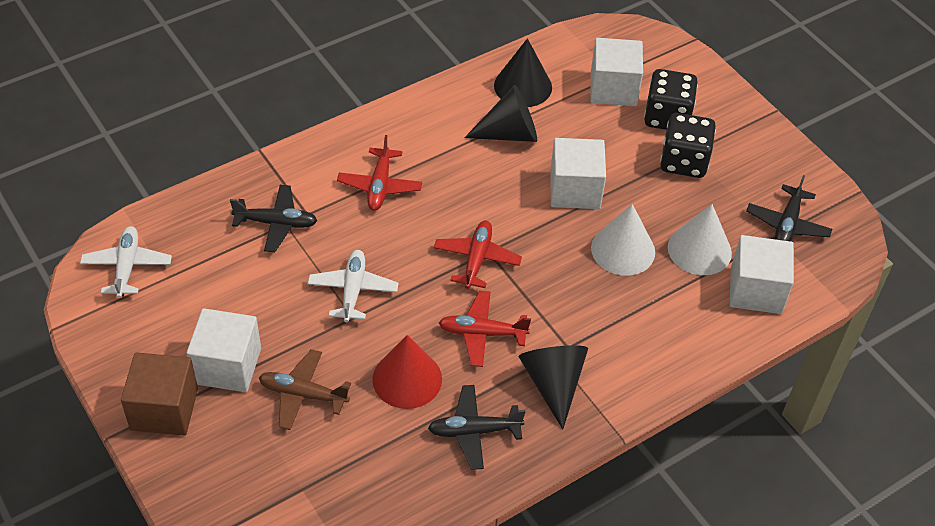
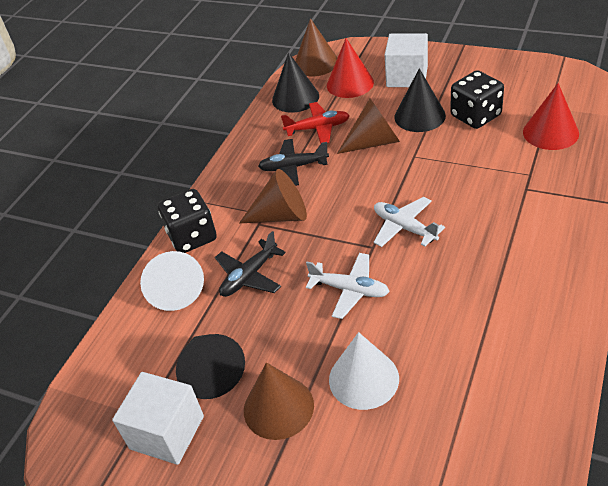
black plane: [230,185,318,252] [428,385,525,470] [746,175,832,242] = 3 -> [215,231,286,297] [258,139,329,186] = 2
brown cone: none = 0 -> [239,169,307,223] [244,362,314,440] [295,18,337,76] [337,98,400,154] = 4
brown cube: [121,352,198,436] = 1 -> none = 0
brown plane: [259,349,351,430] = 1 -> none = 0
red cone: [372,335,442,409] = 1 -> [327,38,374,98] [523,83,579,150] = 2
red plane: [337,135,422,211] [434,221,522,289] [439,290,531,367] = 3 -> [281,102,350,144] = 1
white cube: [186,308,261,392] [550,138,606,209] [590,38,643,106] [730,235,794,314] = 4 -> [112,372,204,465] [385,33,428,87] = 2

